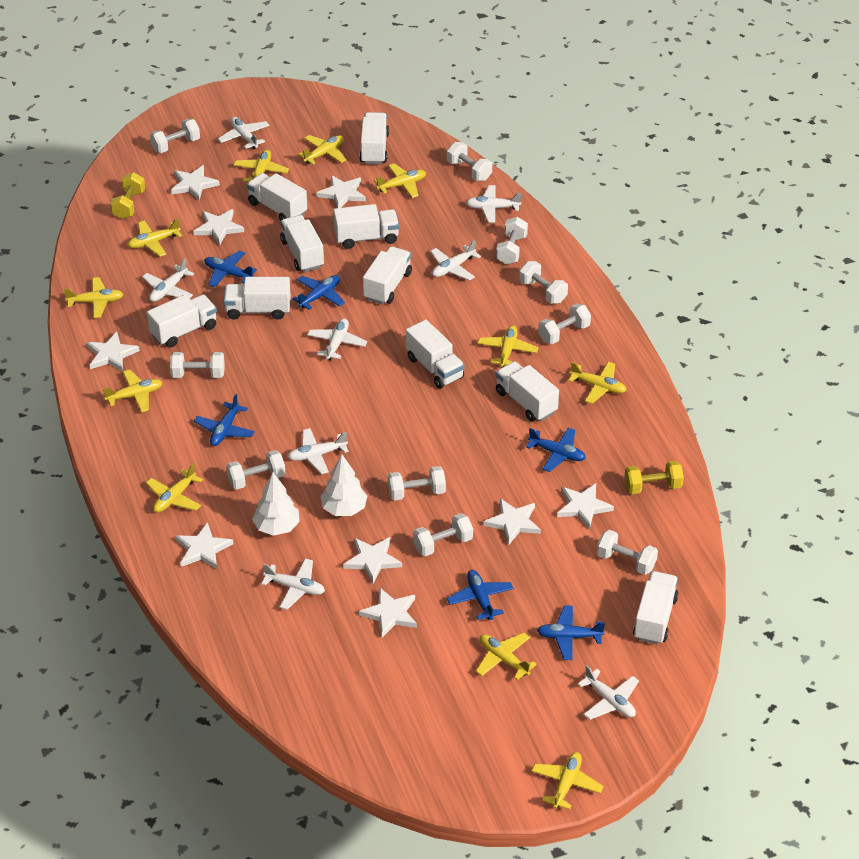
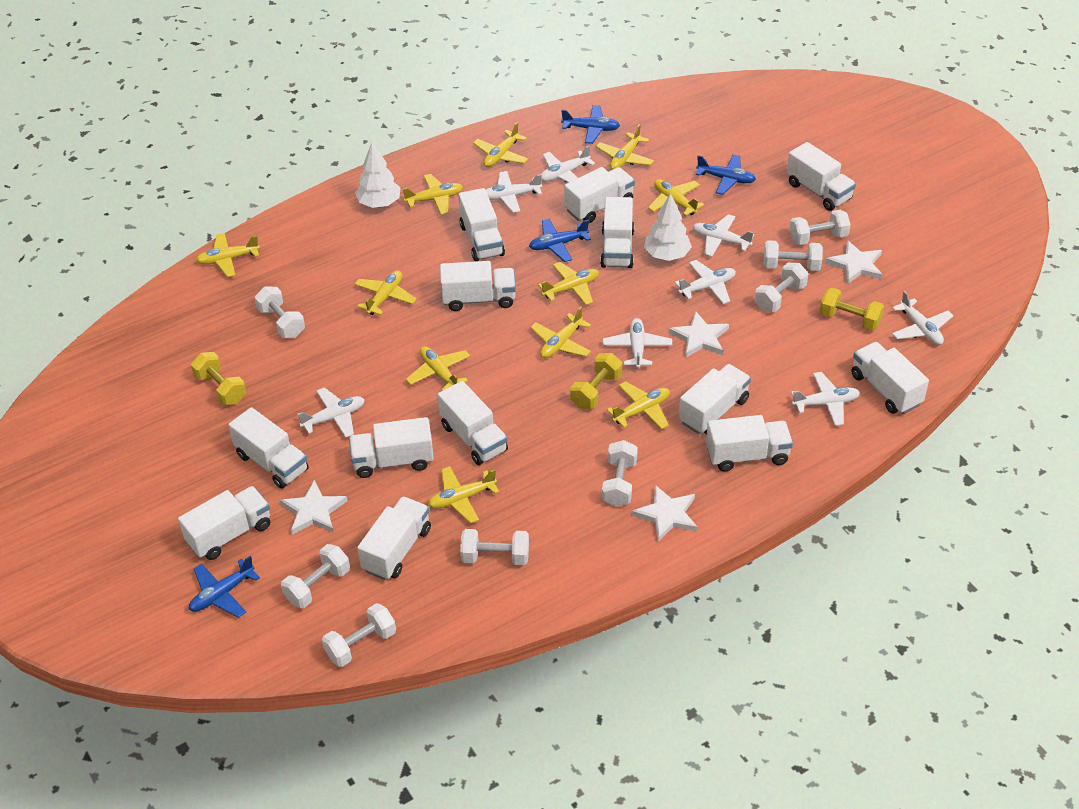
blue plane: [194,394,255,446] [204,250,257,288] [292,275,345,310] [447,570,514,620] [526,428,586,472] [537,605,605,660] = 6 -> [189,556,260,618] [529,219,591,262] [561,105,620,144] [696,155,756,195] = 4
white dumbbell: [150,119,200,153] [170,352,225,378] [226,450,286,490] [388,466,446,500] [413,513,473,556] [447,142,492,181] [496,217,528,264] [519,261,568,304] [538,303,591,344] [597,530,658,575] = 10 -> [254,287,305,338] [281,544,350,608] [322,603,396,667] [460,529,529,565] [602,440,638,507] [754,263,808,312] [763,240,823,271] [789,210,851,245] = 8
white star: [86,332,140,372] [171,165,220,201] [175,522,234,569] [193,209,244,245] [317,175,366,208] [343,537,402,584] [359,588,417,638] [483,498,541,545] [557,483,614,529] = 9 -> [280,480,348,535] [632,485,698,542] [669,312,729,358] [825,240,883,284] = 4
white truck: [147,294,217,348] [224,277,291,320] [247,173,307,221] [280,215,324,272] [333,204,399,249] [359,112,389,164] [363,246,412,305] [406,320,465,388] [496,361,559,422] [633,571,679,644] = 10 -> [178,486,270,560] [228,407,309,489] [349,417,434,478] [357,496,431,580] [437,381,508,465] [440,261,516,311] [458,188,505,261] [564,167,635,223] [600,197,634,268] [679,364,751,434] [706,415,793,472] [786,142,856,211] [851,342,929,414] = 13
yellow dumbbell: [110,172,145,219] [624,460,684,494] = 2 -> [191,352,246,405] [570,353,622,409] [820,288,884,331] = 3

